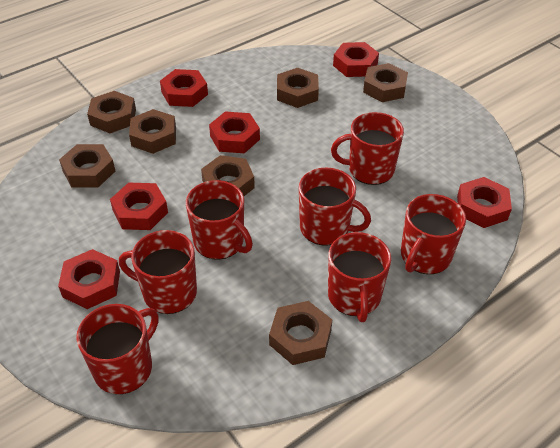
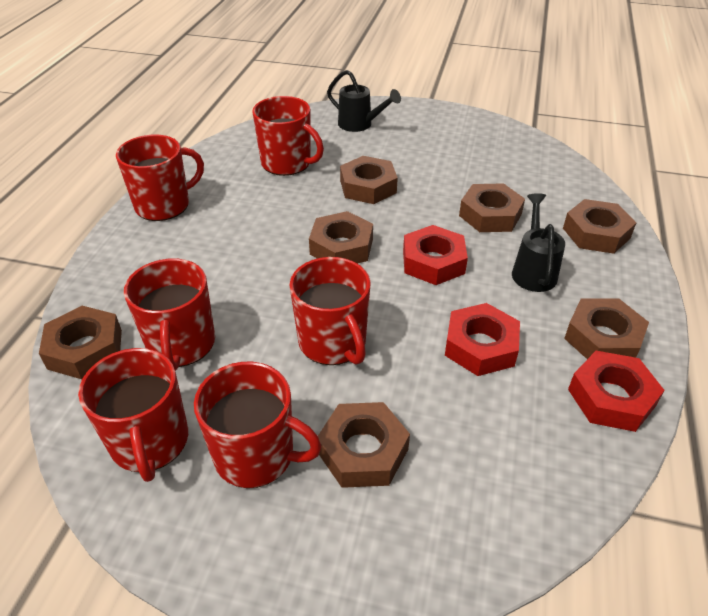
black watering can: none = 0 -> [327,70,401,132] [512,193,565,292] = 2
red mug: [76,304,159,394] [119,230,197,314] [186,180,253,260] [299,168,371,245] [328,232,391,322] [331,112,404,185] [401,194,466,274] = 7 -> [78,348,188,482] [116,135,204,221] [124,258,215,371] [194,362,322,488] [252,96,324,176] [290,257,371,365] = 6
red nut: [58,249,120,309] [110,182,168,230] [160,69,208,107] [209,112,260,153] [333,42,379,77] [457,177,512,228] = 6 -> [403,225,468,285] [445,303,520,376] [568,351,665,432] = 3

